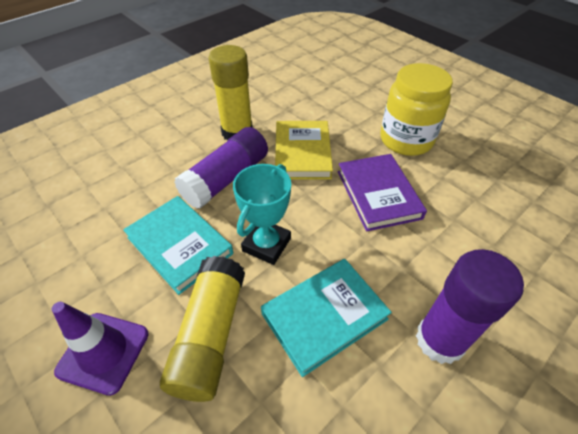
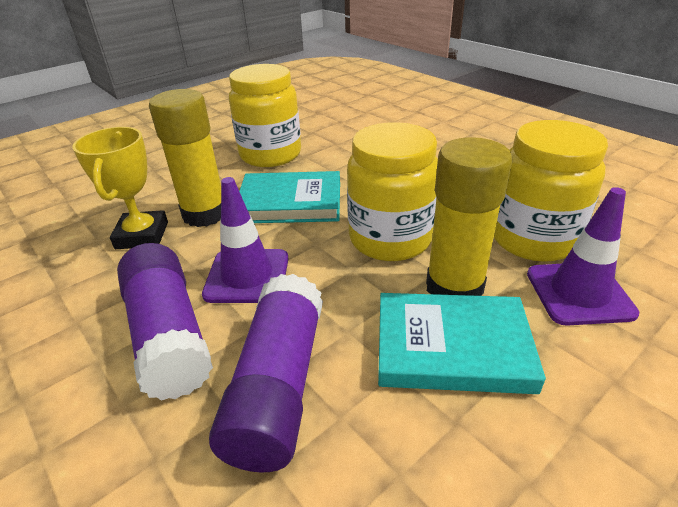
purple book: [338,154,427,232] = 1 -> none = 0
purple traffic cone: [52,302,149,396] = 1 -> [202,177,289,303] [527,187,639,326] = 2
turquoise trophy: [233,164,291,265] = 1 -> none = 0
yellow book: [275,121,333,179] = 1 -> none = 0
yellow jar: [380,63,453,156] = 1 -> [229,64,301,167] [347,122,438,261] [494,120,608,262] = 3
yellow trophy: none = 0 -> [72,127,168,249] = 1

